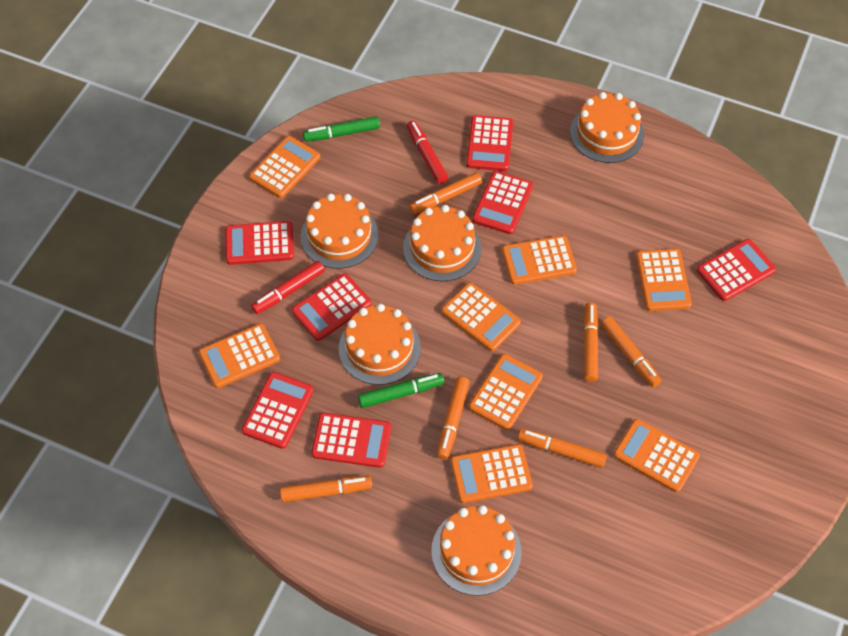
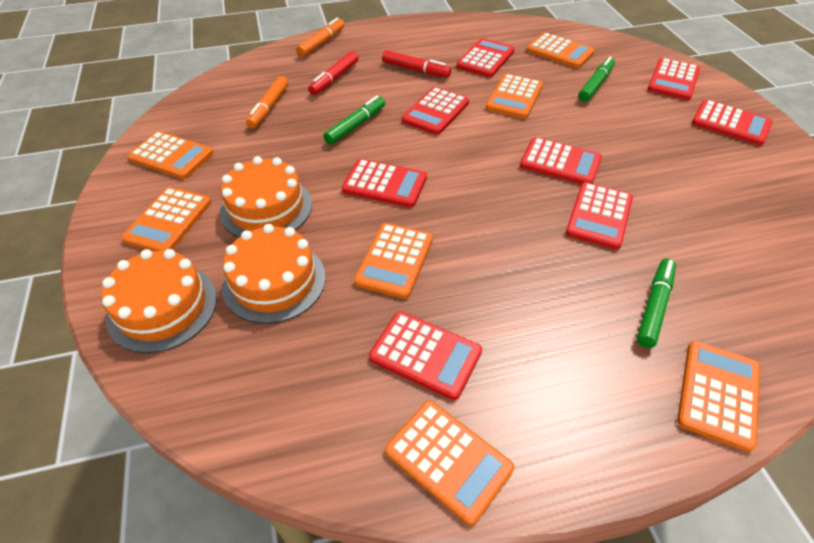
green marker: [303,116,380,142] [358,373,444,408] = 2 -> [323,95,385,145] [578,57,615,102] [637,258,676,348] = 3
orange cake: [301,194,378,269] [339,304,421,385] [403,205,481,281] [431,505,522,596] [570,92,644,163] = 5 -> [102,249,217,353] [220,156,312,238] [222,224,326,324] = 3
orange calculator: [199,323,280,388] [249,136,320,198] [441,282,521,351] [450,444,533,503] [469,354,543,430] [502,235,577,285] [613,419,700,493] [636,249,692,311] = 8 -> [121,187,211,251] [128,131,214,179] [354,223,433,299] [385,401,514,525] [486,74,543,119] [527,33,595,68] [677,341,760,452] = 7
orange marker: [280,476,372,502] [409,172,482,215] [437,377,470,459] [518,429,607,468] [583,302,599,382] [601,316,662,388] = 6 -> [246,76,288,129] [296,18,345,57] = 2
red calculator: [225,221,294,265] [242,372,314,449] [292,274,371,341] [311,413,391,468] [466,115,513,171] [472,171,533,234] [697,239,776,301] = 7 -> [342,159,427,207] [369,311,482,400] [402,87,469,135] [457,38,515,77] [520,137,602,184] [566,182,633,250] [647,58,700,100] [692,100,772,146] = 8

